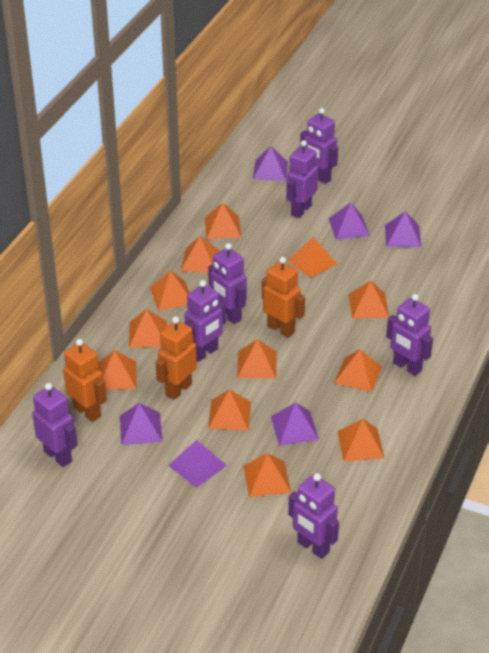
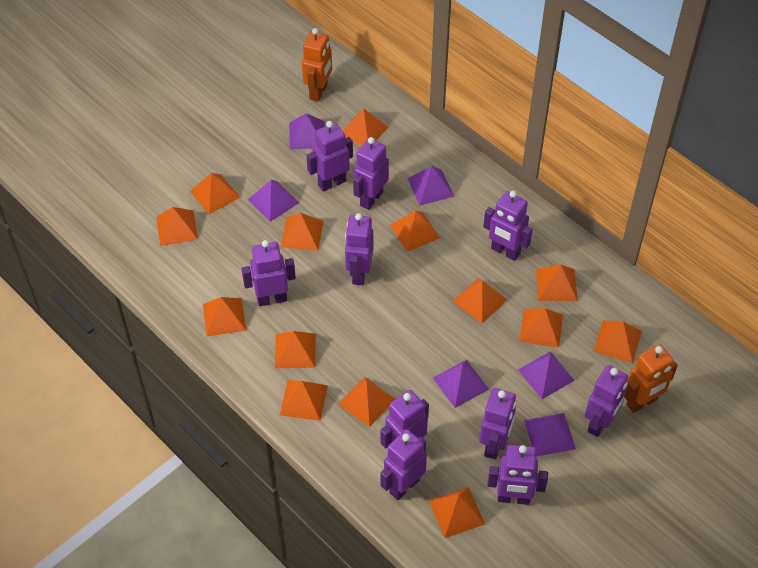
orange pyramid: [98,350,136,390] [129,309,167,348] [150,270,190,311] [181,236,220,273] [205,202,241,239] [208,389,251,431] [237,339,277,379] [243,453,291,497] [288,237,337,278] [334,349,382,392] [337,419,384,461] [348,281,389,319] = 12 -> [156,207,198,246] [190,173,240,214] [203,297,246,337] [275,331,316,368] [280,380,328,421] [281,213,323,251] [338,377,395,427] [343,109,388,146] [390,211,440,252] [429,487,485,538] [452,278,507,324] [519,308,563,348] [536,264,578,301] [593,320,642,363] = 14
orange robot: [63,339,107,422] [156,316,197,400] [262,257,305,338] = 3 -> [302,28,332,102] [625,344,678,413] = 2
purple robot: [32,383,78,467] [184,280,226,362] [208,243,247,324] [286,140,318,218] [288,473,339,559] [300,108,338,184] [386,294,433,376] = 7 -> [242,240,296,306] [306,121,353,191] [345,213,373,285] [353,137,389,210] [380,390,429,449] [380,430,427,500] [479,388,516,460] [483,191,533,261] [488,445,548,505] [585,365,628,437] = 10

